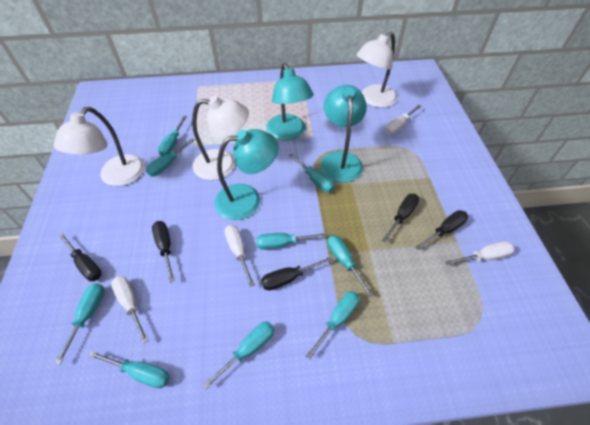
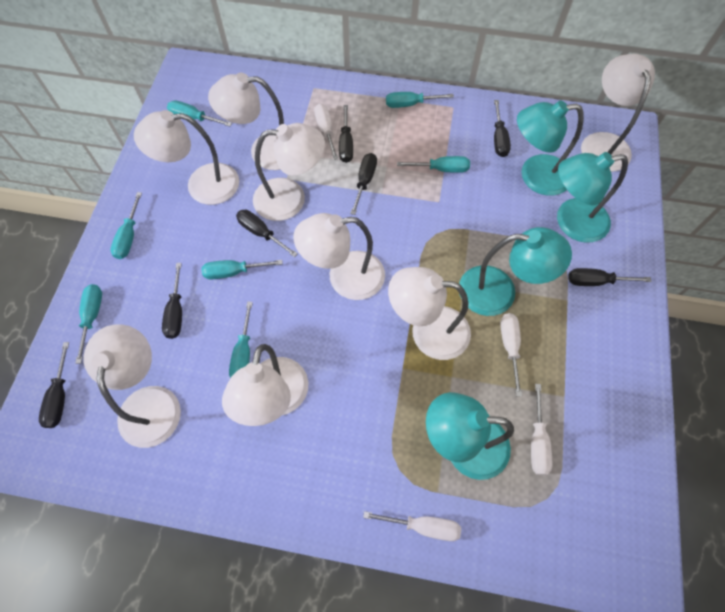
black screwdriver: [58,233,102,281] [152,221,175,283] [261,257,333,291] [382,194,419,243] [416,210,468,250] = 5 -> [39,342,69,428] [162,263,182,339] [236,210,298,257] [339,105,353,163] [350,153,377,215] [494,100,511,157] [568,268,652,286] = 7
turquoise lamp: [214,129,279,220] [266,63,313,141] [321,85,367,183] = 3 -> [426,392,514,480] [459,227,572,316] [517,100,584,196] [557,152,628,243] = 4
turquoise screwdriver: [55,283,104,365] [88,350,170,388] [146,138,195,177] [158,116,187,156] [202,322,274,390] [256,233,327,250] [289,153,334,192] [306,291,360,359] [327,235,374,297] = 9 -> [75,284,102,364] [110,192,142,259] [167,101,232,126] [201,260,283,279] [229,301,253,378] [386,92,454,108] [397,156,470,173] = 7
white lamp: [53,107,145,186] [192,96,249,180] [356,32,397,108] = 3 -> [83,324,181,448] [134,110,239,205] [208,73,284,170] [222,344,308,426] [253,123,325,221] [293,213,385,300] [388,267,471,360] [581,54,655,172] = 8

